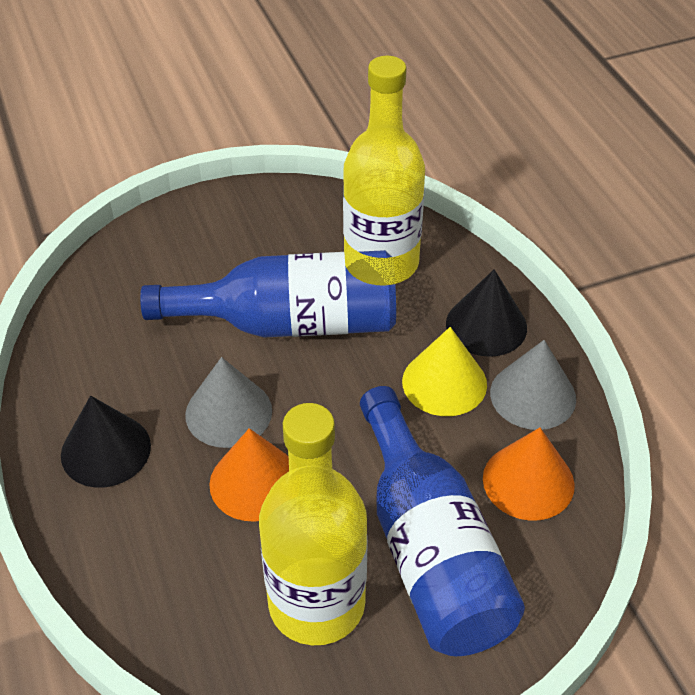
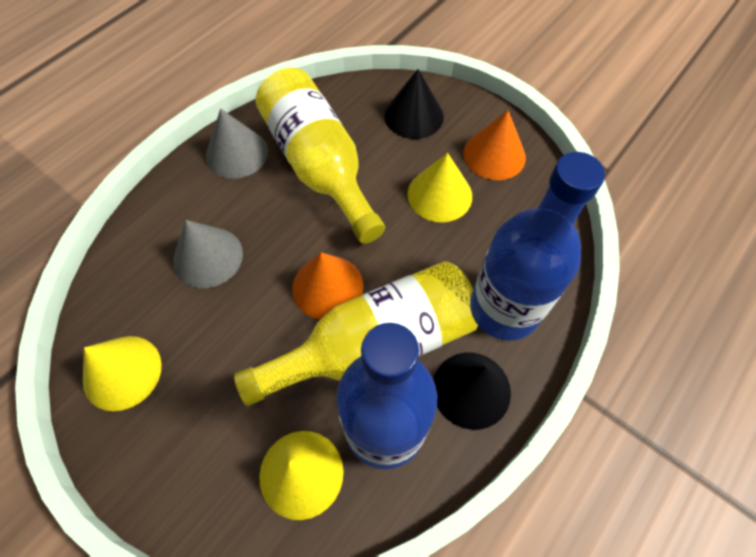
yellow cone: [402,327,487,416] = 1 -> [83,336,162,411] [259,431,344,520] [407,153,472,222] = 3

